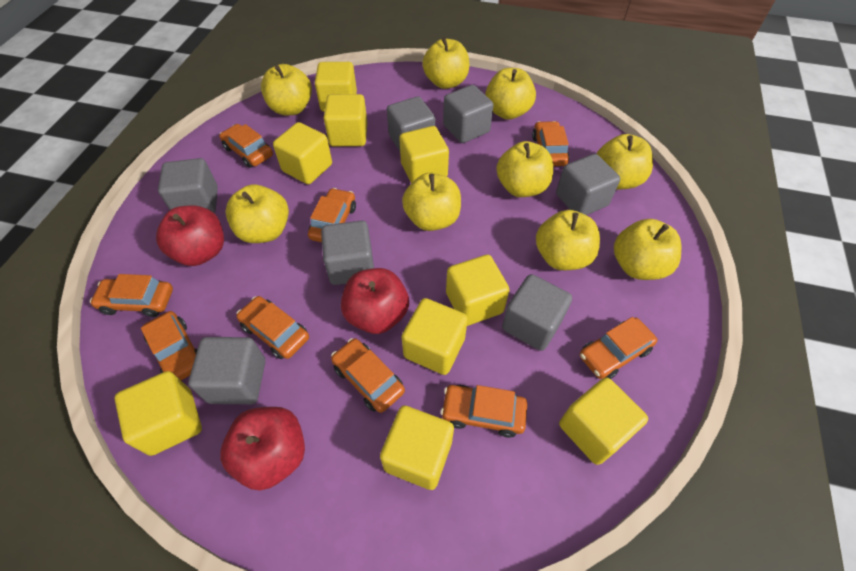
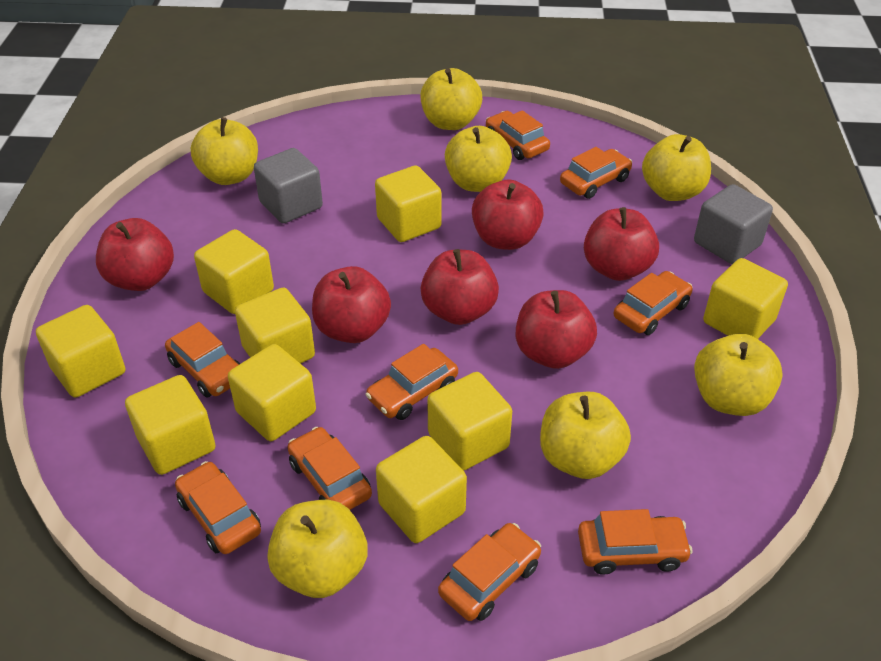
grey cube: [158,158,218,213] [188,337,265,404] [321,220,374,285] [387,97,435,151] [443,85,494,143] [502,274,572,351] [556,154,620,215] = 7 -> [254,148,323,223] [694,184,773,264] = 2
red apple: [156,205,224,266] [220,407,305,491] [341,268,409,334] = 3 -> [96,218,174,291] [312,266,391,343] [421,249,499,325] [472,179,544,250] [516,290,597,369] [584,207,659,281] = 6
yellow apple: [225,184,289,243] [261,64,312,116] [402,173,461,231] [422,37,469,89] [485,68,536,120] [496,141,553,197] [536,210,600,270] [596,134,653,190] [614,219,681,280] = 9 -> [191,117,258,185] [267,500,368,598] [420,68,482,130] [445,126,512,192] [540,392,631,479] [642,134,711,201] [694,333,783,416] = 7

